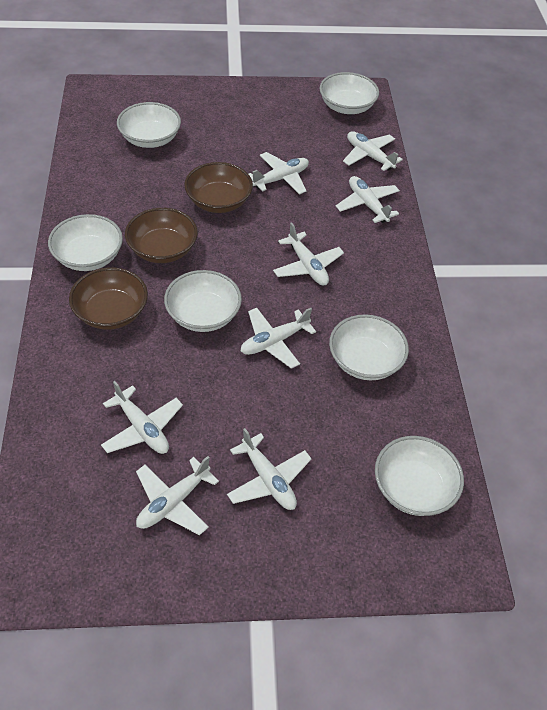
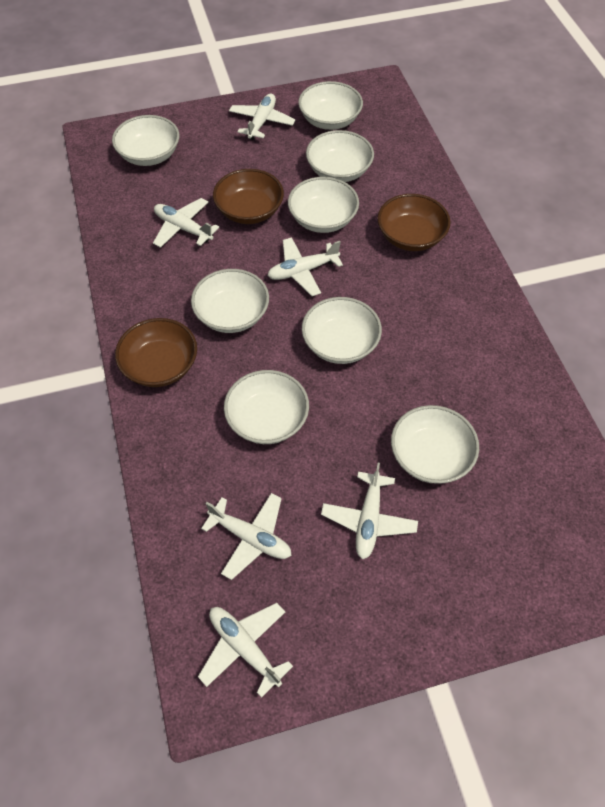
white bowl: [48,214,123,271] [117,102,181,148] [164,270,242,332] [320,72,379,114] [329,314,409,380] [375,436,464,516] = 6 -> [112,115,179,166] [191,269,269,333] [224,370,309,444] [288,177,359,233] [298,81,363,130] [302,297,382,364] [306,130,374,182] [391,405,479,484] = 8
white plane: [101,381,183,454] [136,456,219,535] [227,428,312,510] [241,308,316,369] [249,152,309,195] [273,222,344,286] [336,176,400,223] [343,131,403,171] = 8 -> [153,198,219,248] [198,603,293,698] [201,493,292,580] [229,94,296,140] [267,237,343,296] [321,463,418,559] = 6

